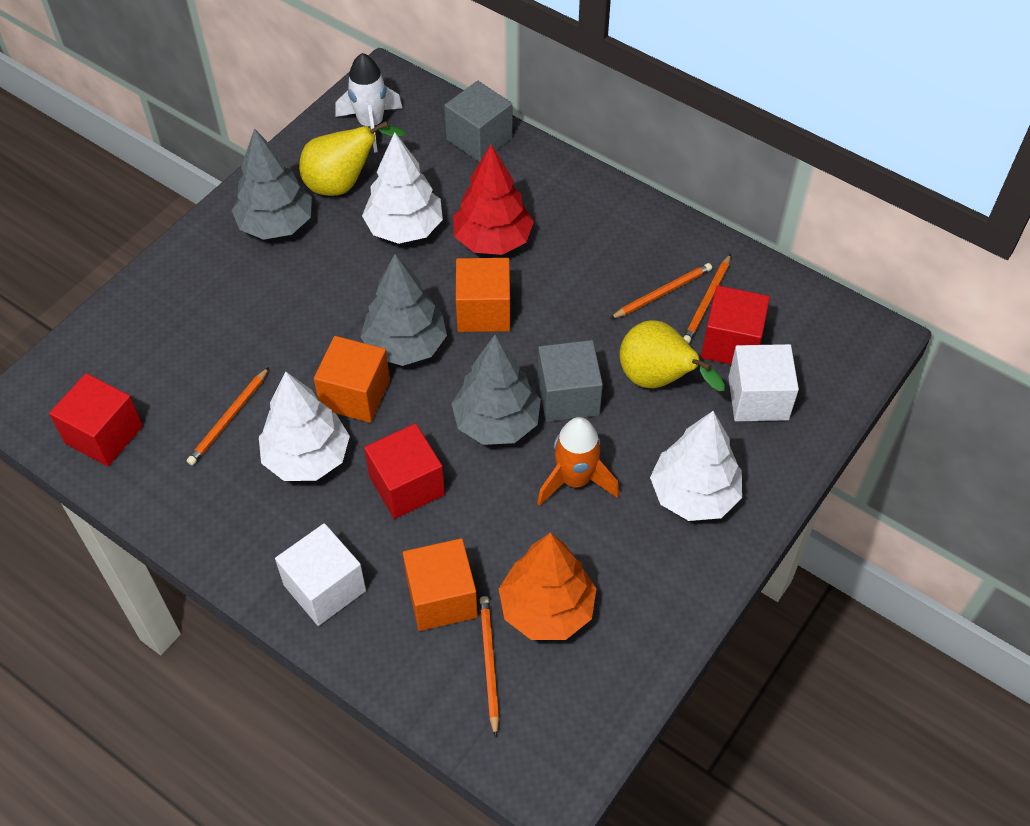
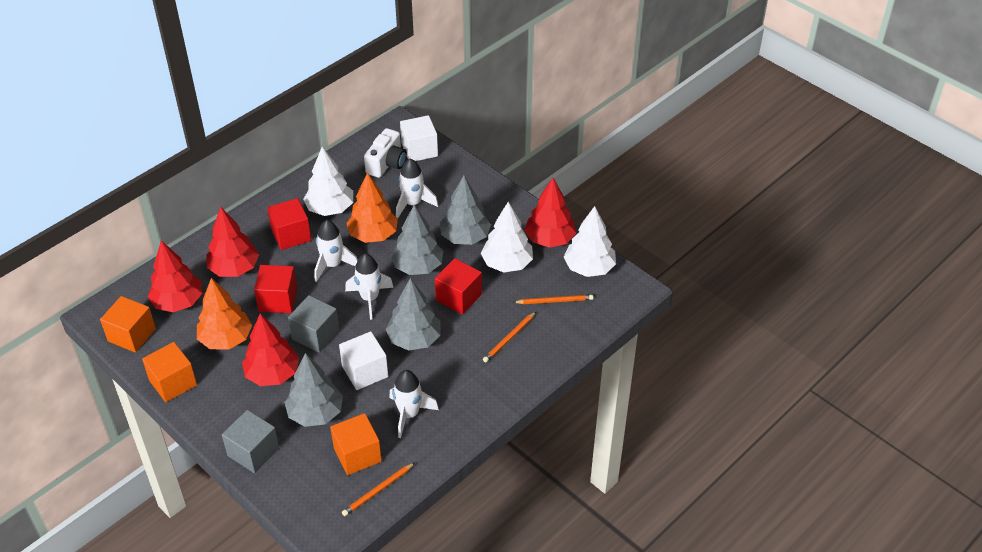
grey tree: [231,128,312,240] [360,254,447,366] [451,335,541,445] = 3 -> [284,353,343,427] [386,278,441,351] [391,205,443,275] [440,176,491,245] = 4
orange pencil: [187,367,269,465] [480,596,499,737] [610,263,712,319] [683,254,731,344] = 4 -> [342,462,415,516] [483,312,536,363] [513,295,593,304] = 3
orange rocket: [537,417,619,506] = 1 -> none = 0
orange tree: [499,533,596,640] = 1 -> [197,278,252,349] [346,173,398,243] = 2
red tree: [453,145,534,255] = 1 -> [148,241,202,312] [206,207,259,277] [242,313,299,386] [524,178,576,248] = 4
white camera: none = 0 -> [364,128,407,178] = 1
white rocket: [335,53,403,153] = 1 -> [314,220,358,282] [345,253,394,320] [389,370,439,438] [396,159,438,218] = 4
yellow pear: [299,121,406,196] [620,320,725,391] = 2 -> none = 0

